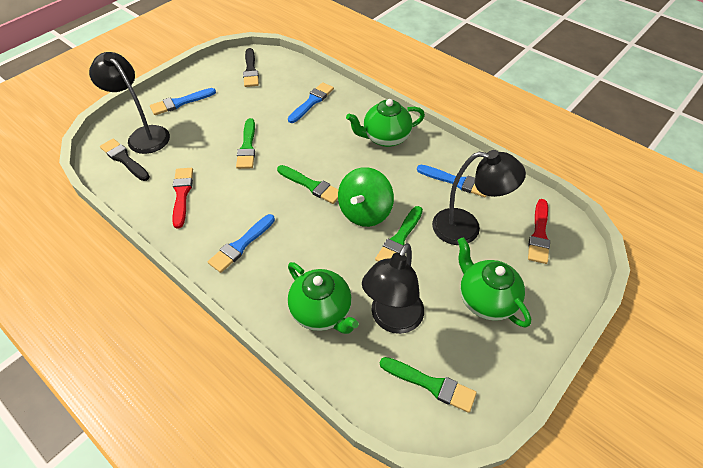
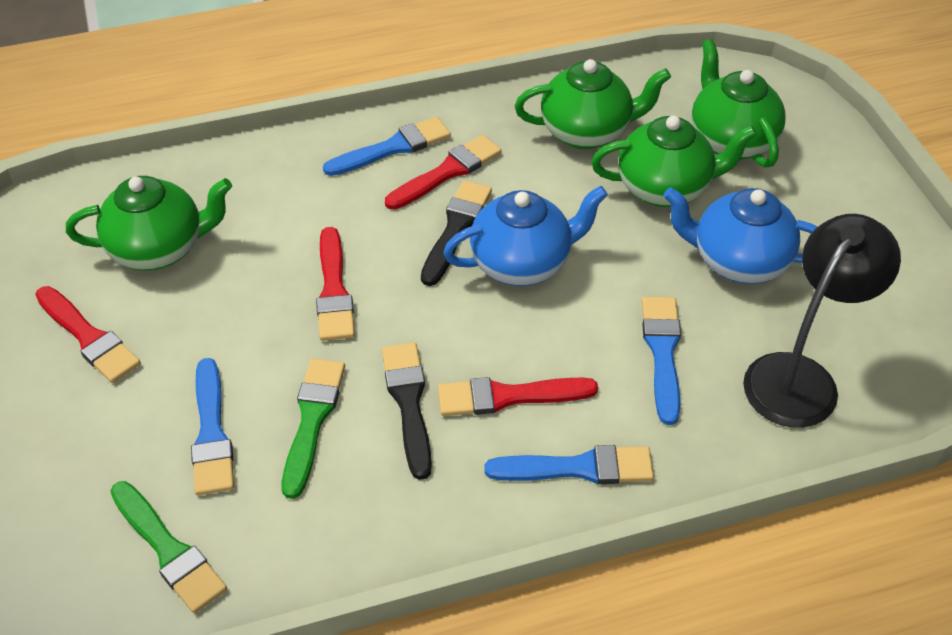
black lamp: [89,52,170,154] [362,243,424,334] [432,150,526,245] = 3 -> [743,214,901,428] = 1
blue teapot: none = 0 -> [443,186,608,286] [663,187,817,284] = 2
green brush: [236,118,255,169] [277,165,339,204] [375,206,423,262] [380,357,477,413] = 4 -> [110,481,227,613] [282,359,345,499] = 2
green spinning top: [338,167,394,227] = 1 -> none = 0
green teapot: [288,262,359,334] [346,99,425,147] [457,237,531,328] = 3 -> [66,176,232,270] [515,59,671,149] [591,116,757,207] [691,39,786,168] = 4
red brush: [172,168,193,229] [528,199,550,264] = 2 -> [35,286,141,383] [316,227,355,341] [385,135,502,210] [438,377,598,416] = 4

